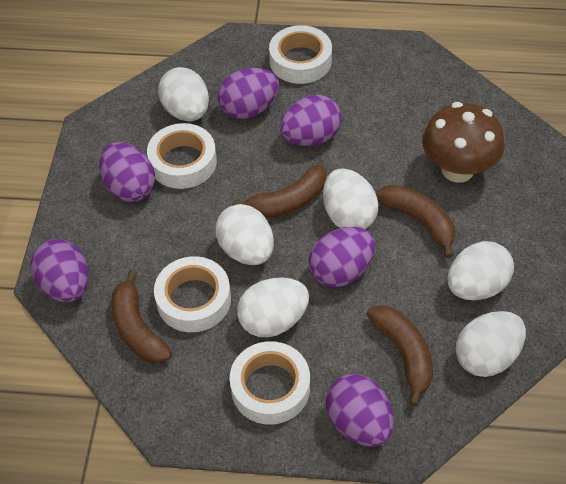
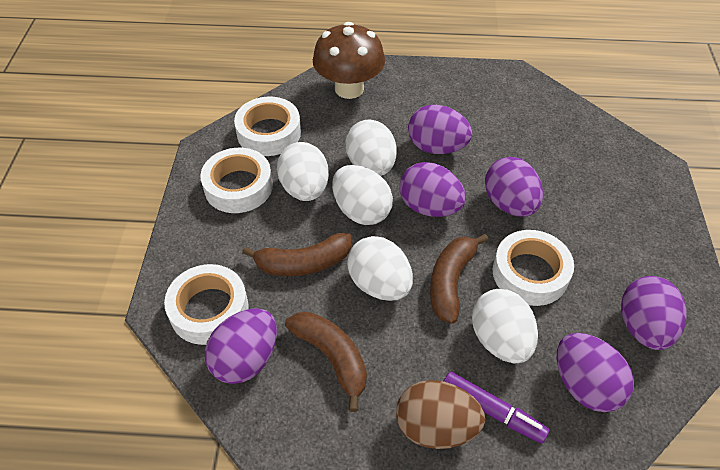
brown banana: [111,270,172,363] [232,164,326,218] [366,305,433,407] [375,184,455,258] = 4 -> [242,233,351,276] [285,312,367,412] [430,234,488,324] = 3
brown egg: none = 0 -> [396,380,485,449] = 1
purple marker: none = 0 -> [444,372,550,444] = 1
white egg: [158,67,209,121] [215,204,274,265] [237,277,309,337] [323,168,379,229] [448,241,514,300] [456,311,526,377] = 6 -> [277,142,329,201] [332,165,393,225] [345,119,397,176] [347,236,413,301] [472,289,538,363] = 5

